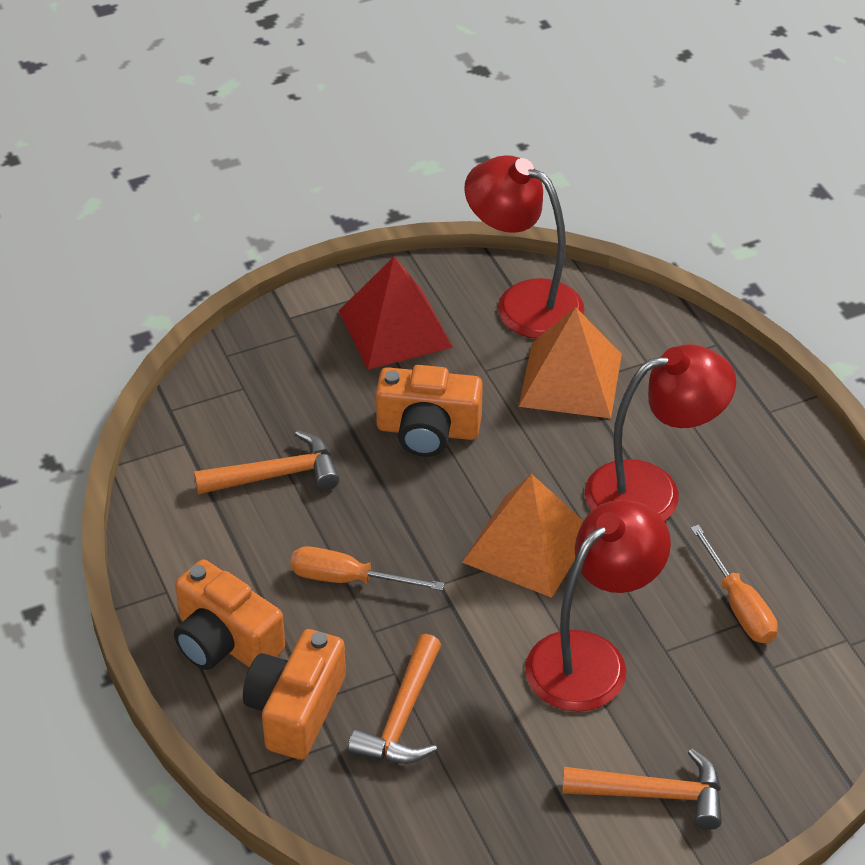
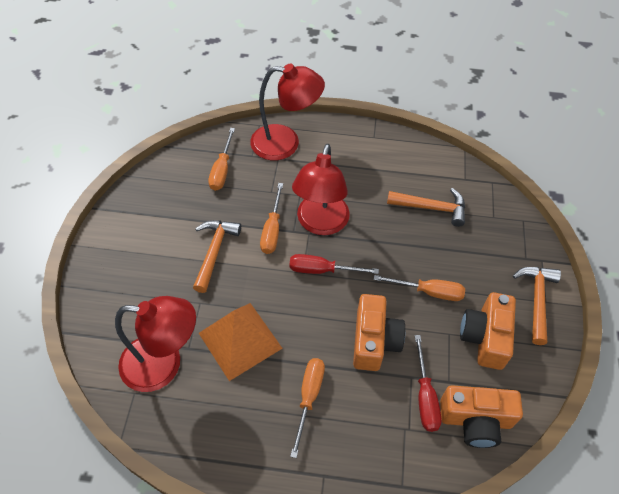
orange pyramid: [462,474,583,598] [519,307,622,418] = 2 -> [199,303,283,381] = 1
orange screwdriver: [291,546,444,591] [690,525,778,643] = 2 -> [208,128,235,191] [260,183,283,254] [290,358,325,458] [374,275,465,301] = 4
red pyramid: [339,257,453,370] = 1 -> none = 0
red screwdriver: none = 0 -> [289,254,379,274] [415,335,442,432] = 2

